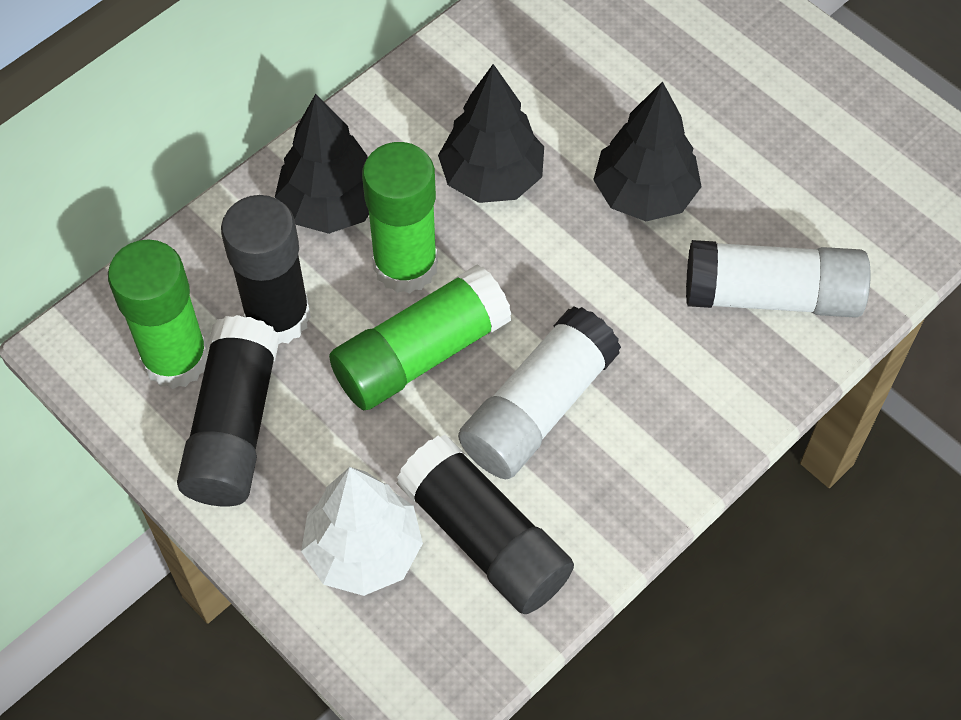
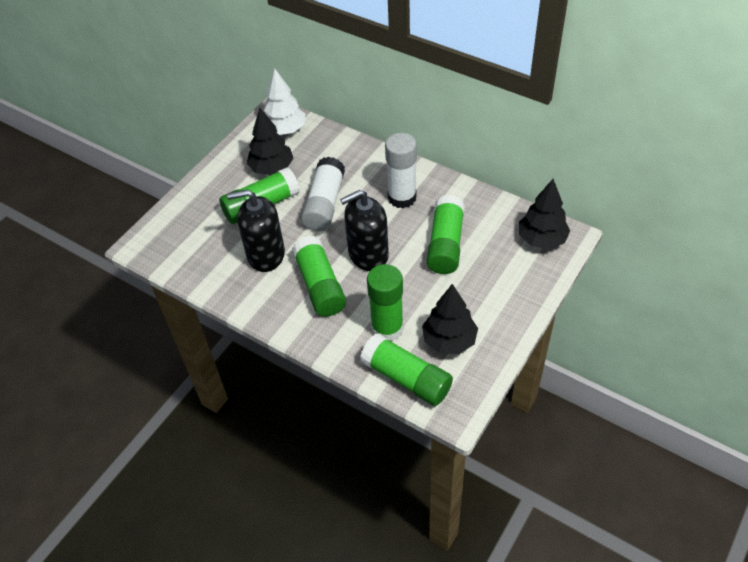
black glue stick: [177,315,279,506] [221,195,311,344] [397,435,574,614] = 3 -> none = 0
black soap dispenser: none = 0 -> [227,189,285,272] [340,190,389,271] = 2
green glue stick: [108,239,208,389] [329,264,512,410] [362,142,438,294] = 3 -> [219,167,300,224] [292,236,346,317] [360,333,453,406] [367,264,404,341] [427,194,465,274] = 5

